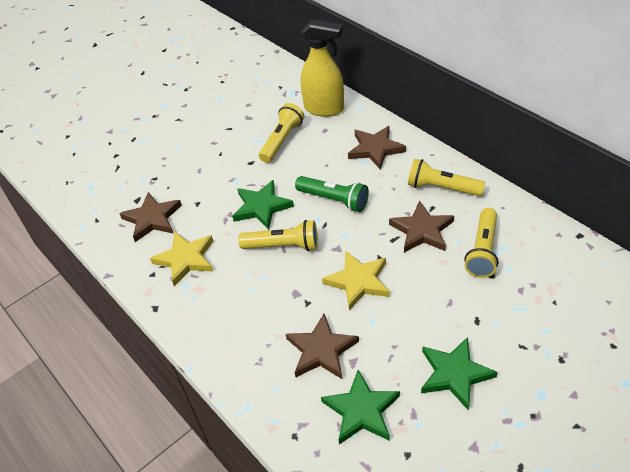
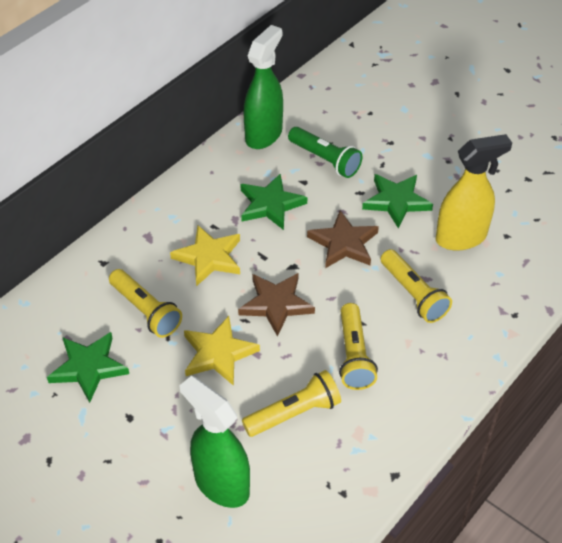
brown star: [119,192,182,242] [286,314,359,379] [348,126,406,170] [389,200,454,253] = 4 -> [238,273,315,337] [307,210,379,268] = 2
green spray bottle: none = 0 -> [179,376,250,508] [243,25,283,149] = 2

